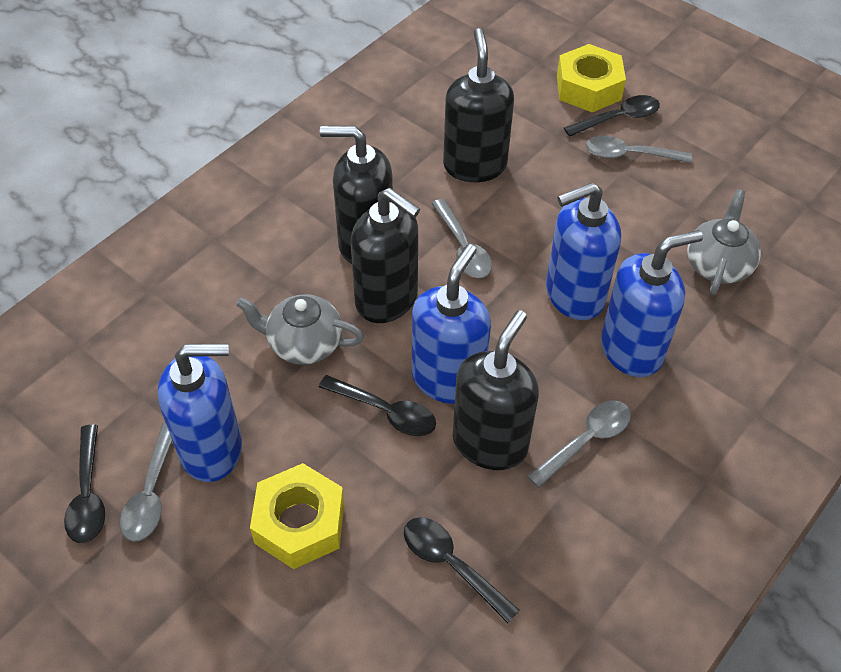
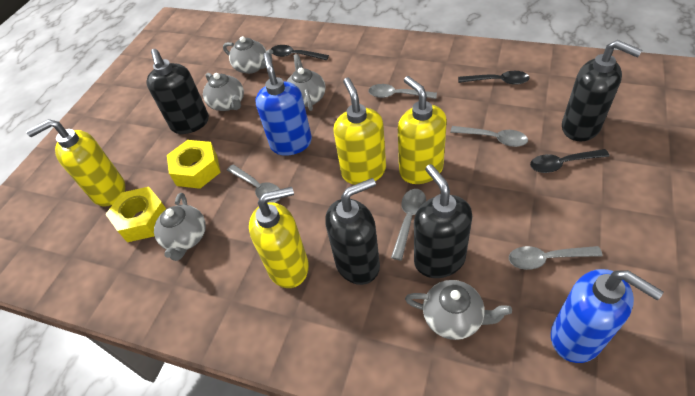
black spoon: [64,424,105,543] [319,375,436,436] [404,517,520,623] [564,95,660,137] = 4 -> [271,45,329,61] [458,71,530,85] [530,149,610,173] = 3
blue soap dispenser: [158,344,242,482] [412,244,491,404] [546,183,621,320] [601,230,703,377] = 4 -> [256,53,312,156] [551,269,664,363] = 2
grey spoon: [120,423,173,541] [432,199,492,278] [527,400,631,488] [585,136,692,163] = 4 -> [227,164,281,203] [368,84,437,99] [391,189,426,261] [450,126,528,147] [509,246,603,270] = 5
grey teapot: [236,294,364,365] [687,189,761,295] = 2 -> [154,193,206,261] [203,73,244,111] [223,36,273,74] [286,54,326,111] [405,280,512,340] = 5
yellow soap dispenser: none = 0 -> [26,119,125,207] [249,187,309,288] [333,78,386,185] [398,76,447,184] = 4

